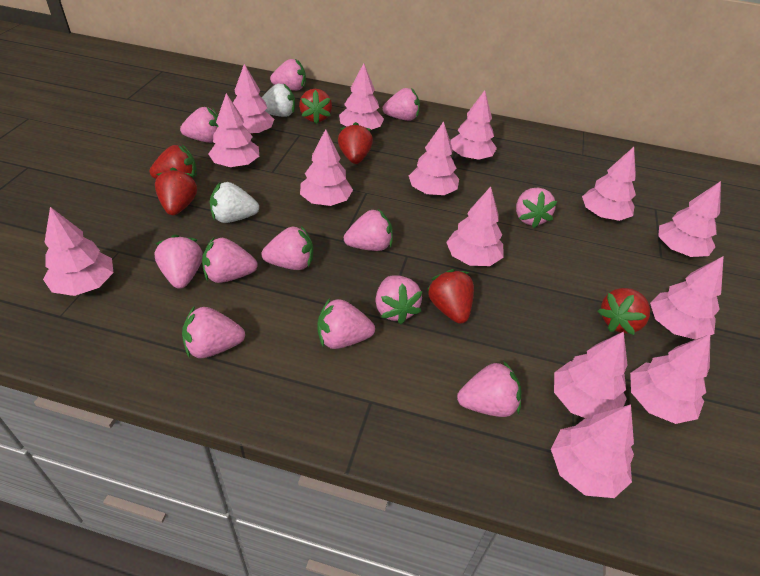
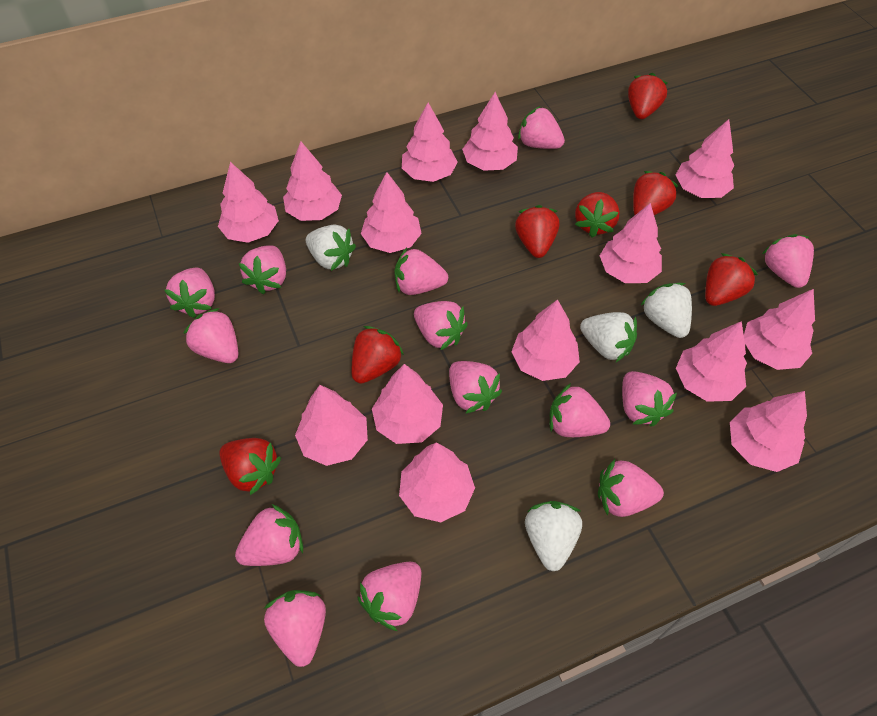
pink strawberry: [155,235,203,289] [180,107,218,143] [182,306,245,358] [202,238,258,283] [261,226,313,270] [270,59,306,91] [317,298,375,349] [344,209,393,251] [376,275,422,324] [383,88,420,121] [457,361,521,417] [516,188,557,228] = 12 -> [164,268,215,318] [183,308,238,363] [235,504,303,566] [239,245,286,294] [263,590,326,667] [357,562,421,631] [394,248,448,295] [414,301,468,350] [449,361,502,414] [518,106,565,149] [550,383,610,437] [598,459,664,517] [622,371,677,427] [762,234,814,288] = 14
red strawberry: [150,145,197,179] [155,168,197,215] [299,89,332,124] [338,122,373,164] [427,269,474,324] [598,288,650,335] = 6 -> [219,438,281,495] [351,326,404,384] [515,205,559,258] [575,192,620,237] [628,73,668,119] [633,171,679,215] [705,253,758,306] = 7
white strawberry: [210,182,259,223] [262,84,295,117] = 2 -> [306,225,356,271] [525,501,582,571] [580,312,637,362] [640,283,692,338] = 4

